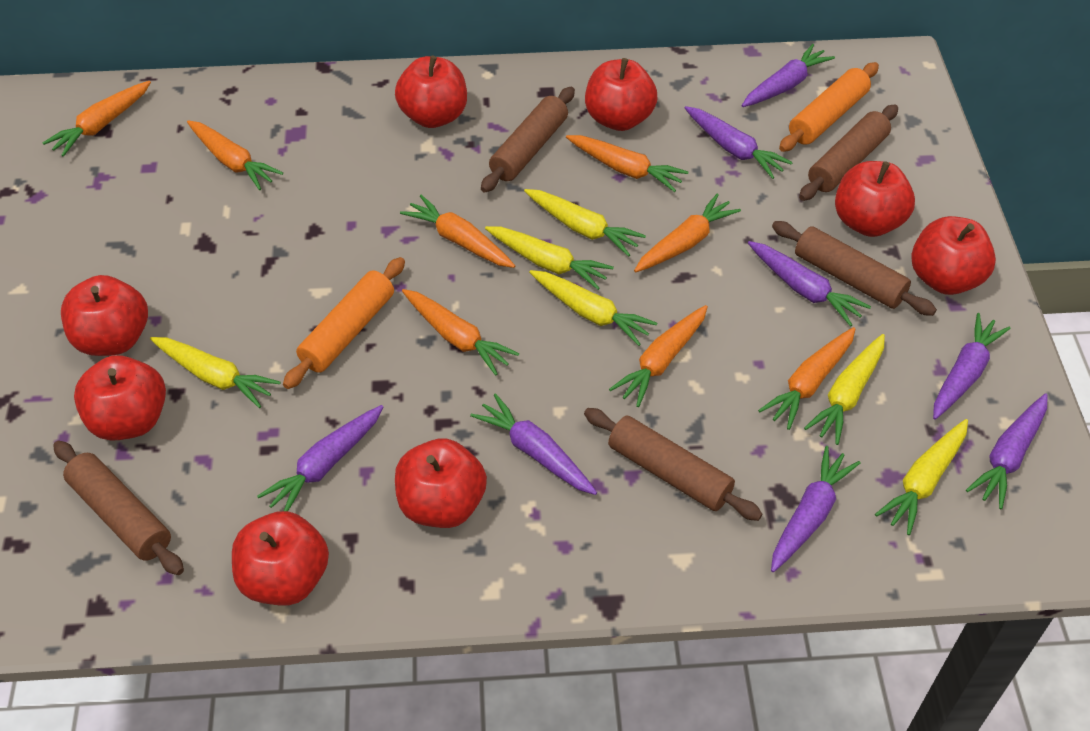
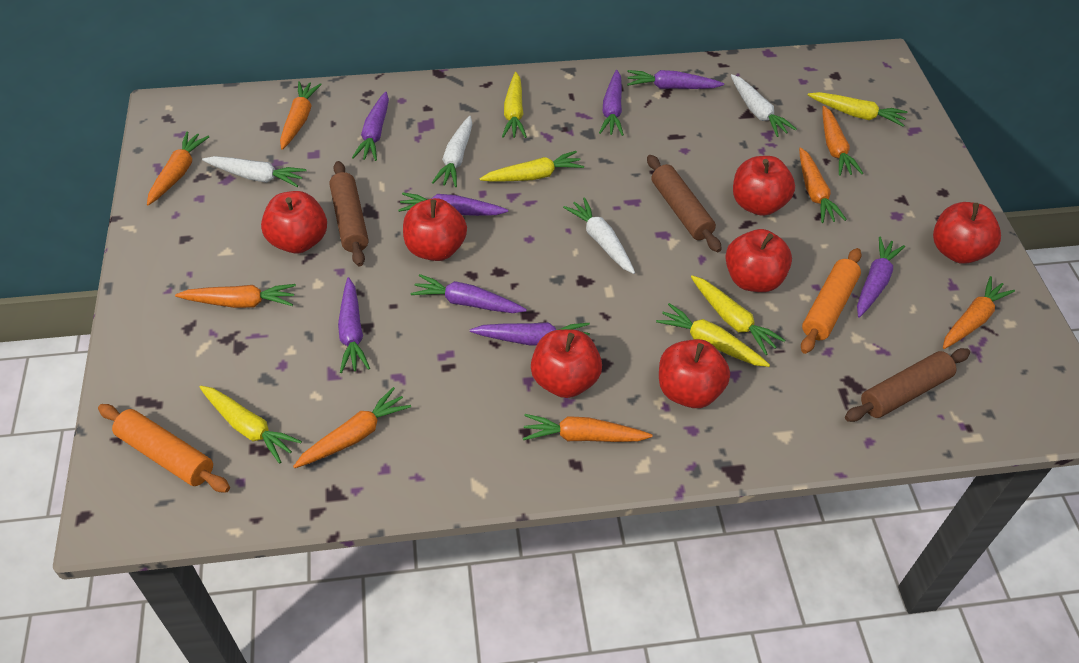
brown rolling pin: [53,441,184,575] [481,87,575,193] [584,408,763,521] [772,221,937,316] [799,105,898,201] = 5 -> [329,161,369,266] [647,155,722,252] [845,348,970,422] = 3
red apple: [61,275,148,356] [74,355,166,441] [232,511,329,605] [395,56,467,128] [395,438,487,528] [585,58,657,131] [835,161,915,237] [911,216,996,295] = 8 -> [261,191,327,253] [403,198,467,261] [531,329,602,398] [659,339,730,408] [725,229,792,292] [733,156,795,216] [933,202,1001,264] = 7
white carrot: none = 0 -> [202,156,306,187] [432,116,472,187] [563,197,635,274] [731,74,797,137] = 4

